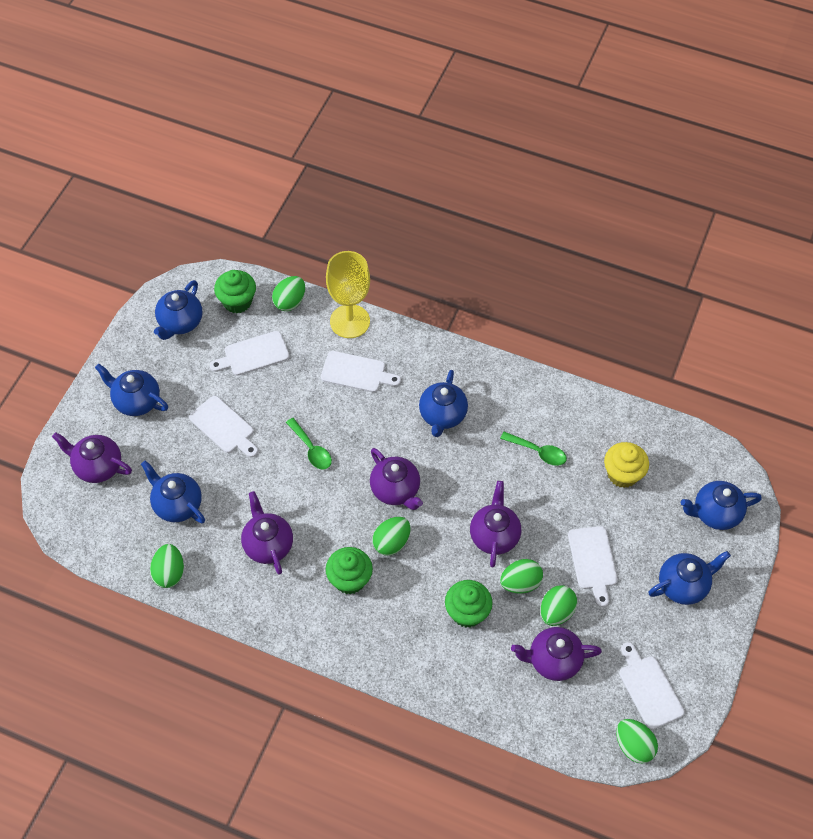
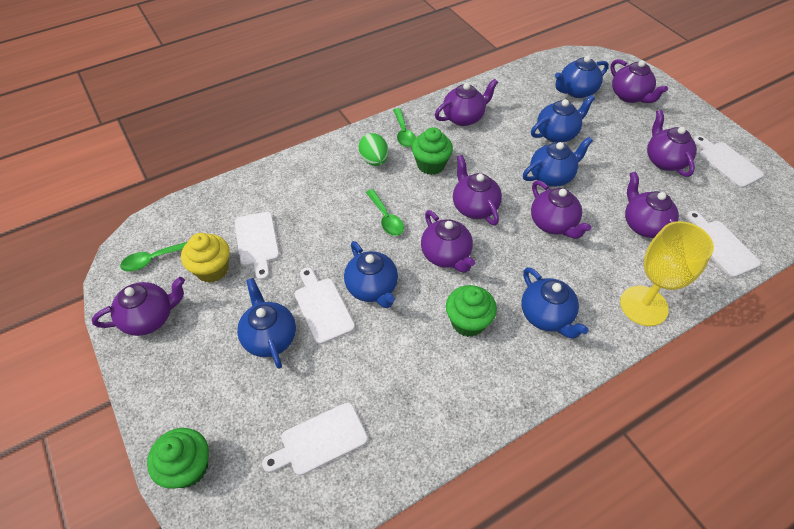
green egg: [150,544,184,588] [272,276,305,311] [372,517,410,555] [500,559,543,594] [540,585,577,626] [616,719,658,764] = 6 -> [358,133,388,166] = 1
green spoon: [286,418,332,469] [500,432,567,466] = 2 -> [120,242,187,271] [366,189,404,236] [393,108,416,147] = 3
purple teapot: [52,432,132,483] [241,491,293,575] [370,448,423,510] [470,481,521,567] [511,627,602,681] = 5 -> [92,277,185,336] [421,210,475,273] [435,79,498,126] [453,155,502,225] [531,180,591,239] [610,59,668,103] [625,171,679,238] [647,110,697,177] = 8

